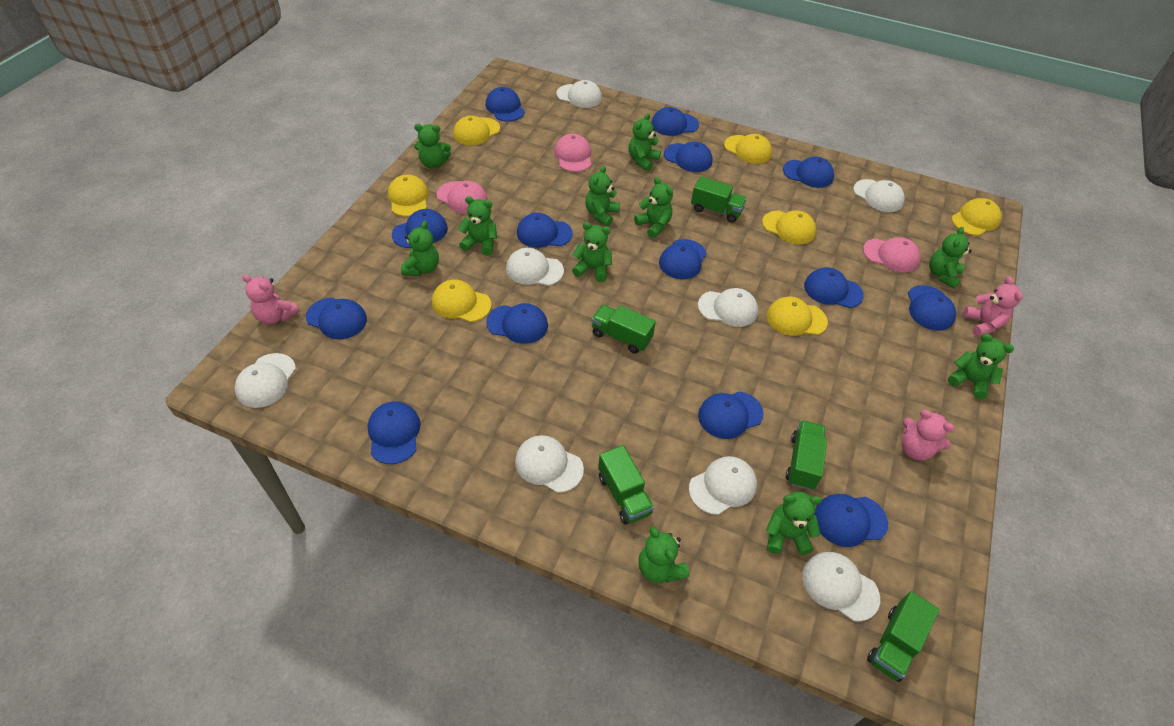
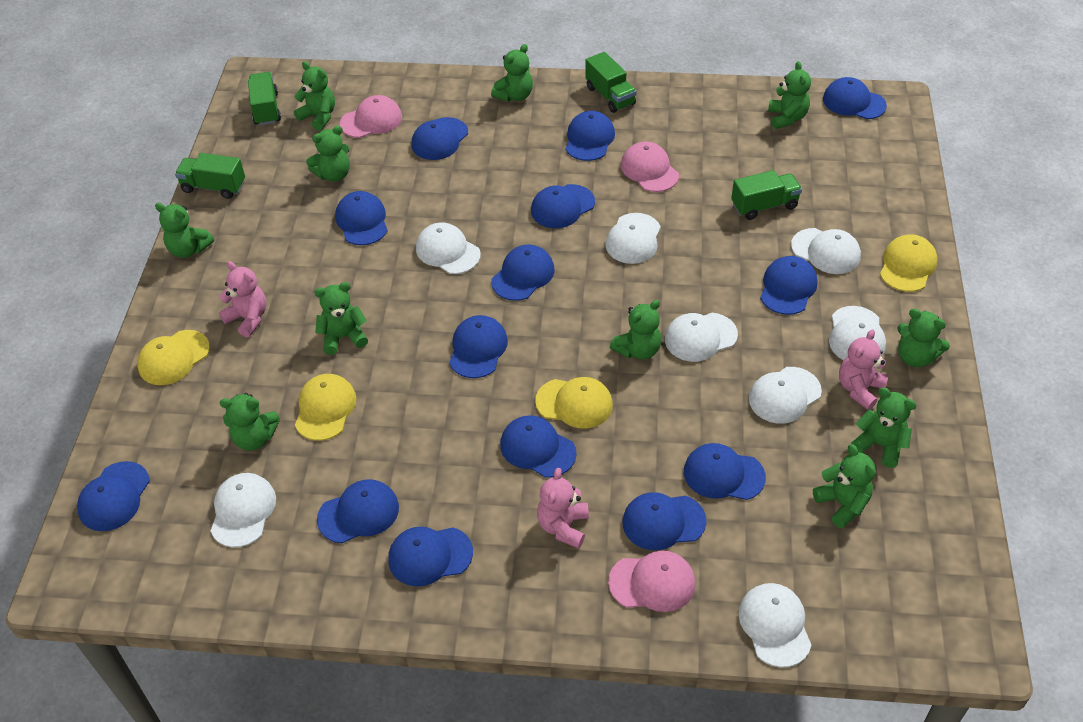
green truck: [592,305,656,354] [598,445,654,525] [691,176,747,223] [786,420,827,490] [867,591,939,682] = 5 -> [175,153,245,199] [248,72,281,126] [585,52,636,113] [731,170,802,220] = 4
yellow cap: [388,175,429,217] [432,279,491,322] [453,116,500,146] [724,134,772,164] [762,210,816,245] [766,297,828,336] [952,198,1002,236] = 7 -> [137,330,210,385] [295,374,357,441] [535,377,613,429] [880,234,938,292] = 4

